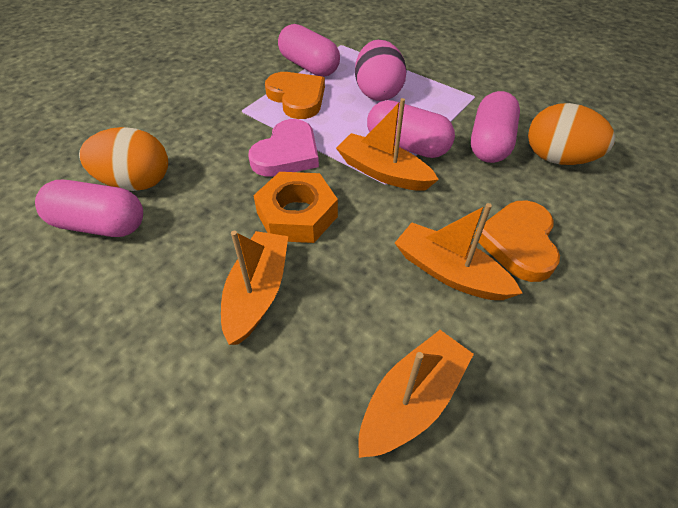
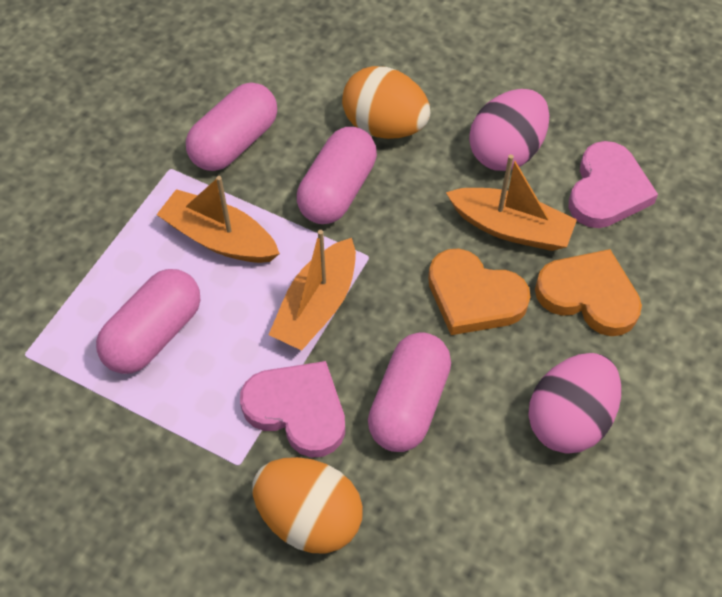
orange boat: [221,231,288,345] [336,98,439,191] [358,330,474,458] [395,203,522,300] = 4 -> [156,176,280,263] [268,230,356,351] [446,154,577,251] = 3
orange nut: [253,172,338,243] = 1 -> none = 0
pink egg: [355,40,407,101] = 1 -> [469,89,550,171] [528,353,621,454] = 2
pink heart: [248,119,319,177] = 1 -> [240,361,345,458] [569,141,658,228] = 2

